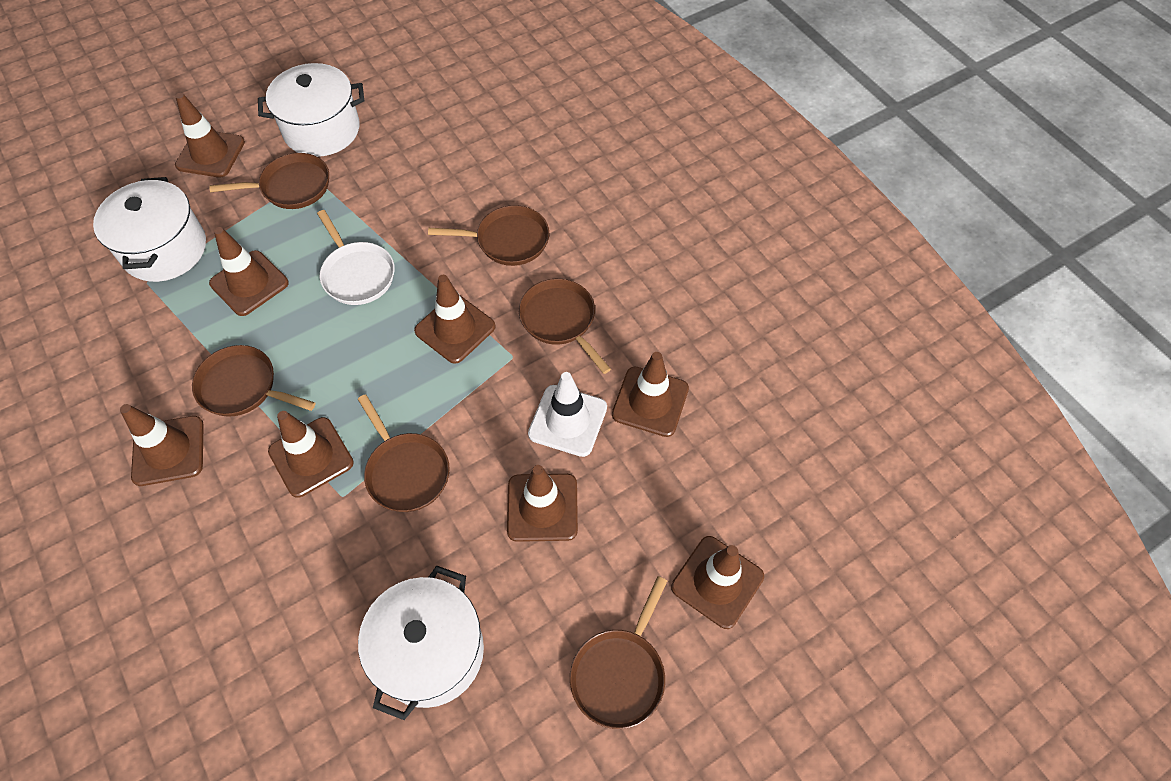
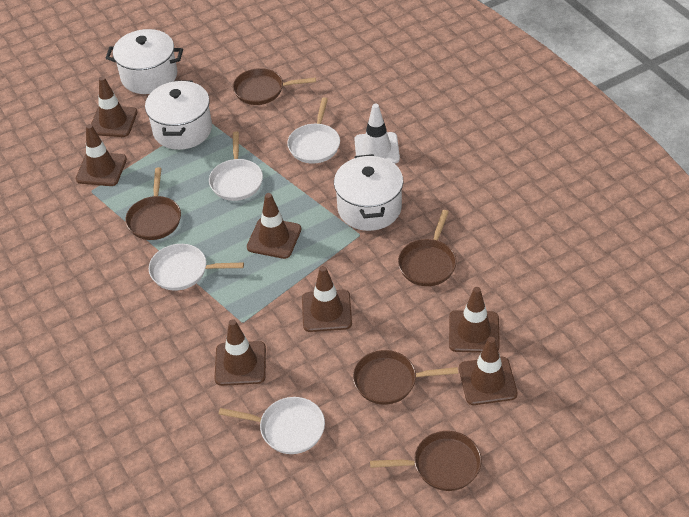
brown pan: [192,345,316,417] [209,153,329,209] [358,394,450,512] [428,205,549,266] [519,279,611,374] [570,576,667,729] = 6 -> [125,167,181,240] [233,68,316,105] [353,350,458,405] [370,431,482,491] [398,210,456,286] = 5
brown traffic cone: [120,404,204,486] [175,93,245,178] [209,227,289,316] [268,411,354,498] [414,275,496,364] [507,465,578,542] [612,352,689,437] [671,536,764,629] = 8 -> [76,124,127,186] [91,76,137,137] [214,319,266,386] [247,193,301,259] [302,266,352,332] [449,287,500,353] [459,337,518,405] = 7
white pan: [317,210,395,305] = 1 -> [149,244,244,291] [209,132,263,201] [219,397,325,454] [287,98,340,164] = 4

